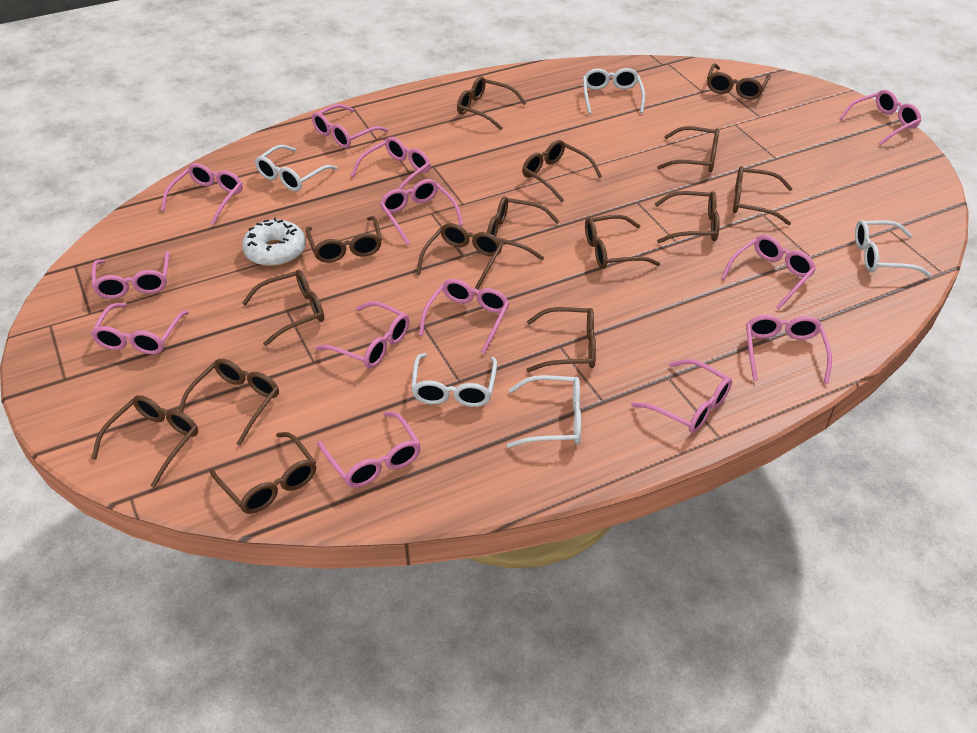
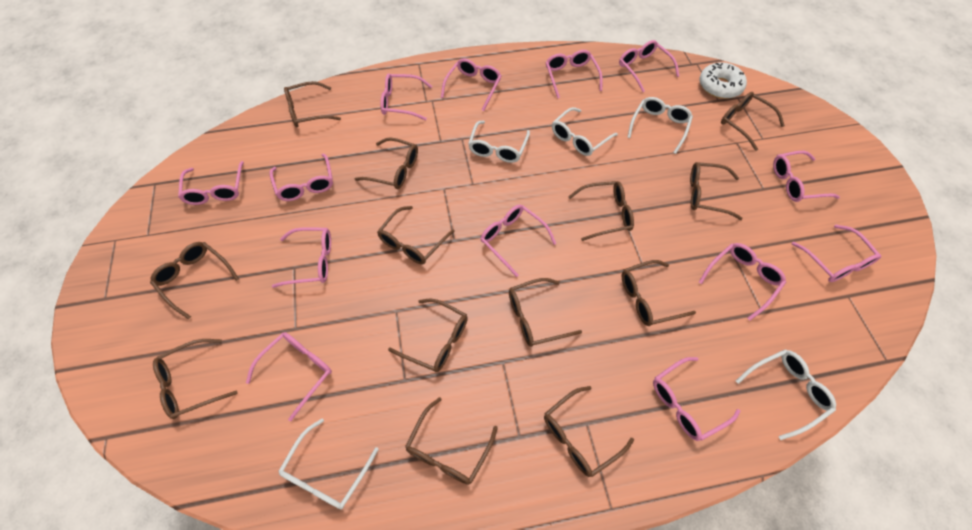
brown glasses: [91,395,198,488] [179,359,279,446] [210,432,316,514] [242,270,324,346] [306,216,382,263] [416,223,502,290] [457,76,526,130] [487,196,559,260] [522,140,602,202] [527,307,596,372] [585,215,660,269] [655,191,720,243] [657,126,720,172] [707,63,771,100] [733,166,793,225] = 15 -> [150,242,239,319] [153,339,237,419] [284,81,341,127] [355,137,418,189] [377,206,455,264] [388,298,468,372] [405,397,498,485] [509,278,582,347] [544,386,634,477] [568,181,634,241] [622,260,696,326] [690,162,742,220] [721,92,785,151] = 13

